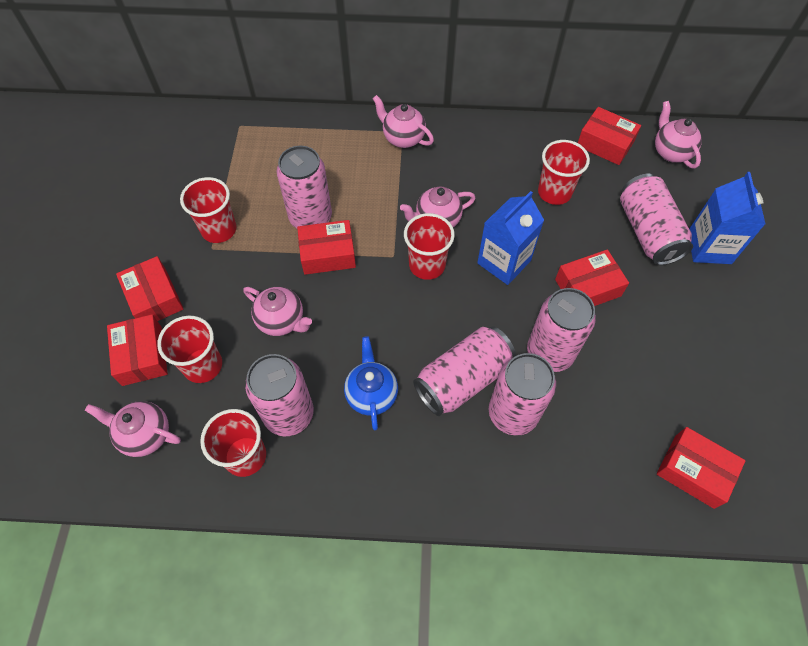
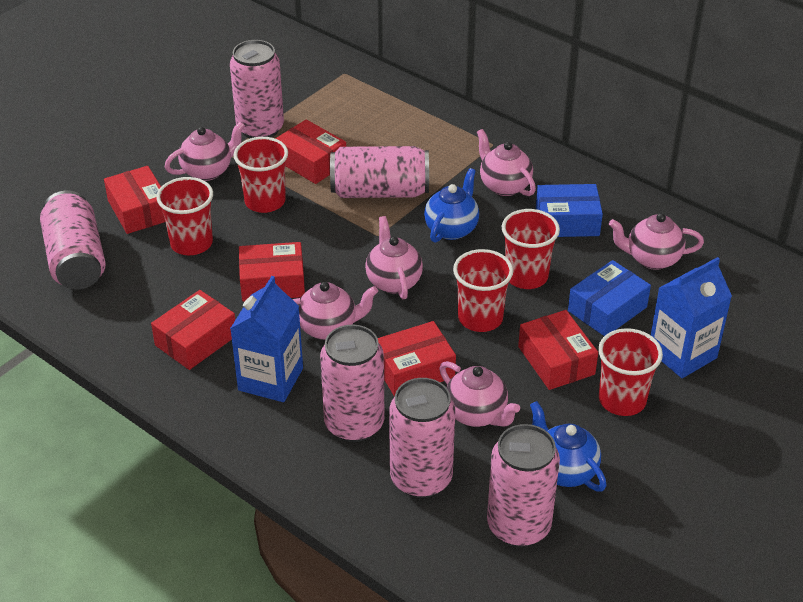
blue box: none = 0 -> [536,184,603,237] [568,260,651,336] = 2
blue teapot: [344,336,398,430] = 1 -> [424,168,479,243] [530,401,607,492] = 2
pink teapot: [85,401,181,457] [243,287,312,336] [372,95,434,148] [400,187,475,227] [655,101,702,168] = 5 -> [165,122,245,181] [292,282,378,340] [365,216,423,299] [439,361,520,427] [477,129,536,196] [609,213,704,270] = 6

